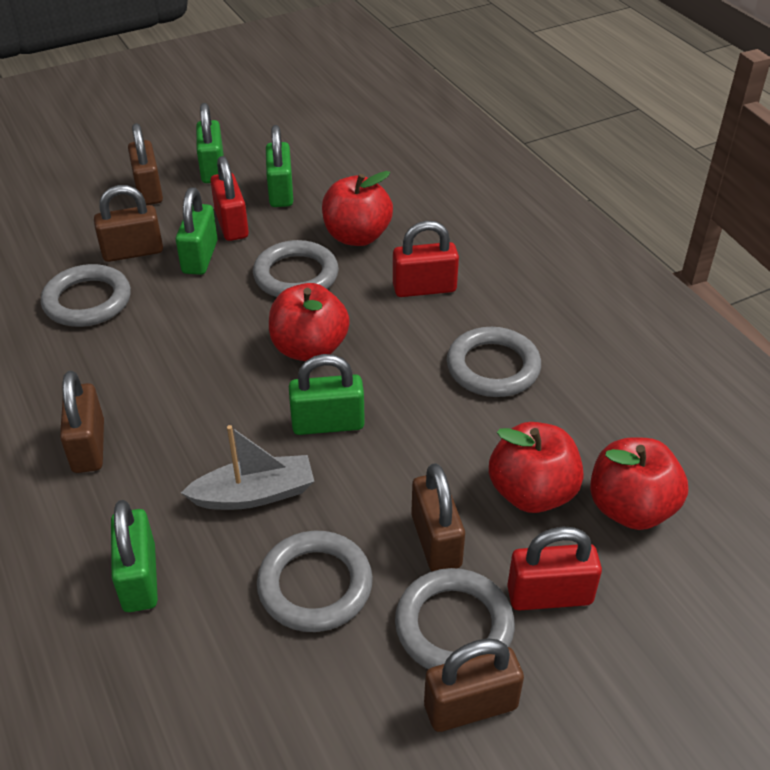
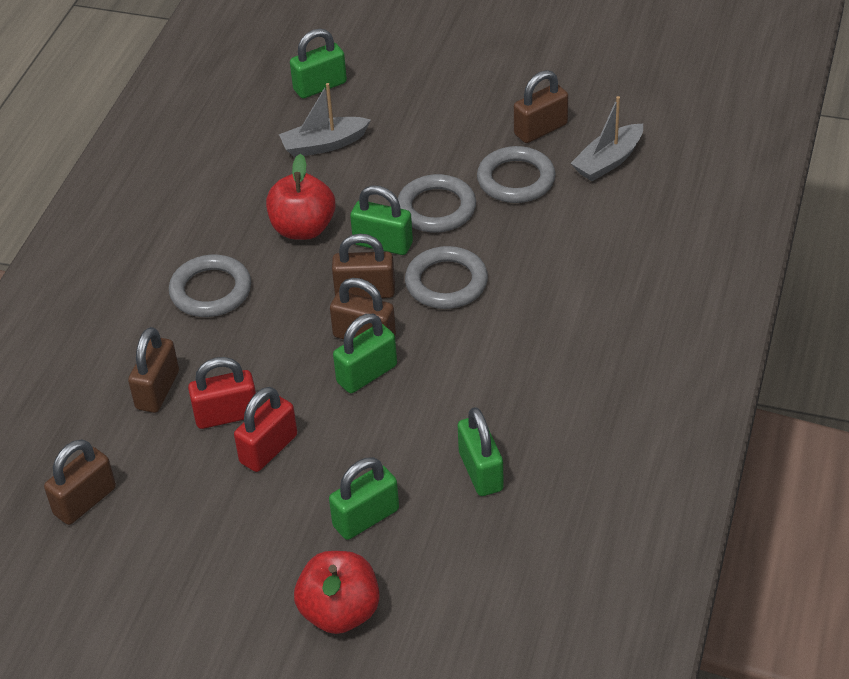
grey boat: [181,425,314,510] = 1 -> [279,83,371,157] [571,96,643,181] = 2
grey ring: [41,264,131,327] [253,240,339,297] [257,531,373,632] [395,568,515,669] [447,327,541,397] = 5 -> [169,255,251,317] [398,174,476,233] [405,246,488,309] [477,146,556,203] = 4
red apple: [269,283,350,361] [322,171,393,246] [489,422,583,513] [590,437,688,530] = 4 -> [266,154,335,240] [294,551,380,634] = 2
red padlock: [210,156,249,241] [393,221,459,297] [507,527,602,611] = 3 -> [188,357,259,429] [234,387,297,472] = 2

